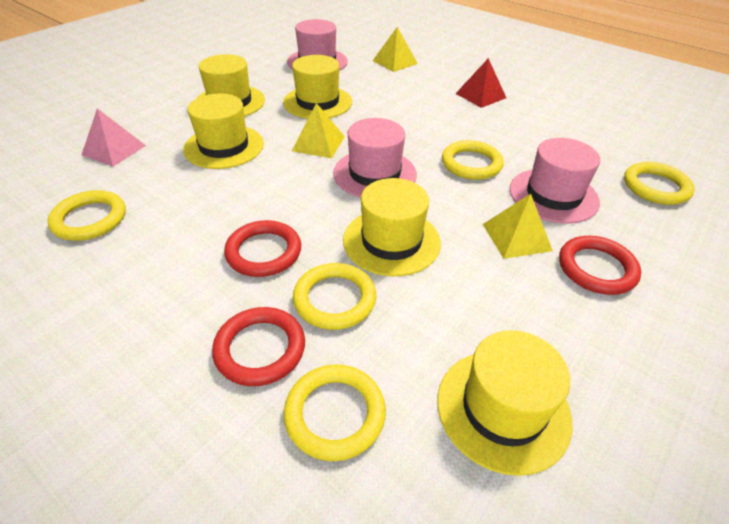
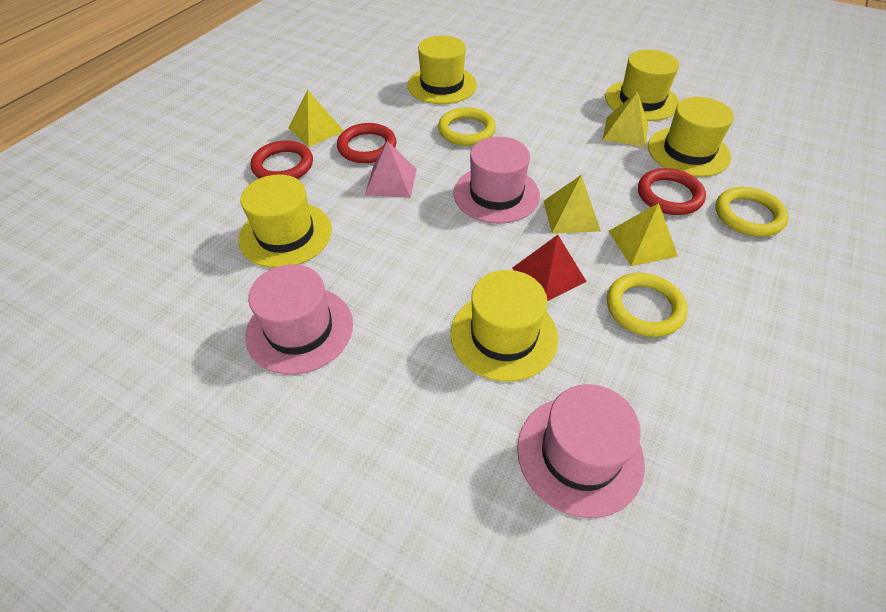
yellow pyramid: [292,103,345,158] [373,27,418,72] [483,194,553,259] = 3 -> [288,90,344,147] [544,175,601,234] [603,91,648,147] [609,203,678,266] = 4
yellow ring: [48,190,126,241] [284,364,386,461] [293,263,376,330] [442,140,504,180] [624,162,695,205] = 5 -> [438,107,496,146] [607,273,688,337] [715,187,789,237] = 3

